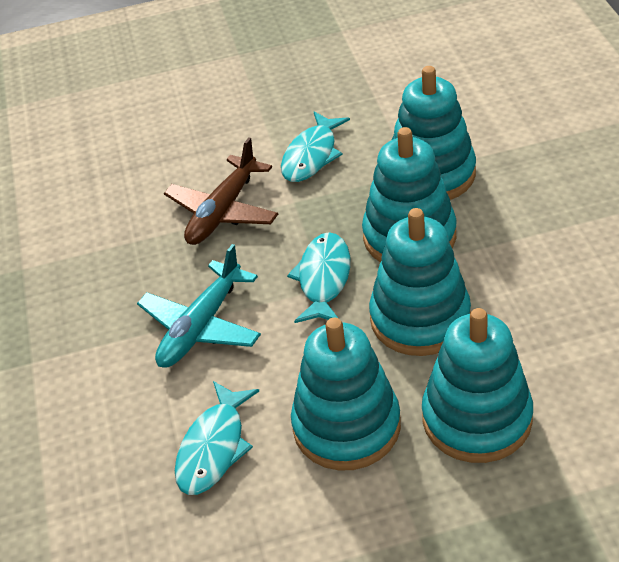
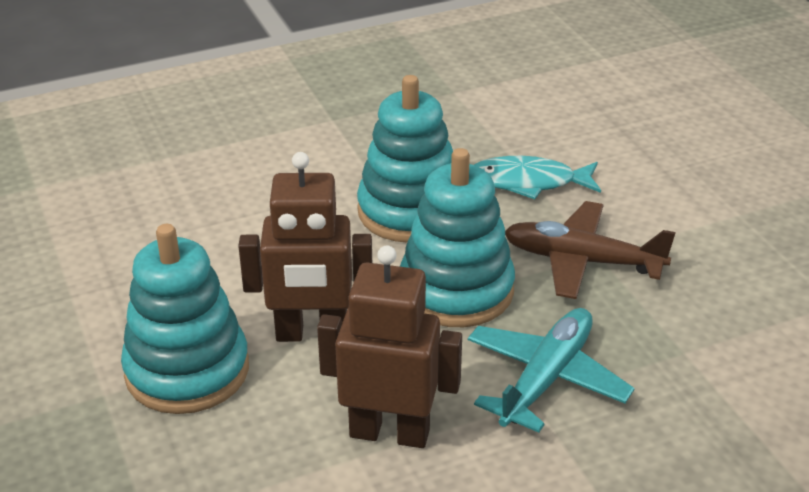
brown robot: none = 0 -> [238,152,372,342] [317,245,462,448] = 2
turquoise fish: [175,381,259,495] [281,112,350,182] [287,232,350,323] = 3 -> [474,156,601,199] = 1
turquoise stacking toy: [291,318,401,471] [362,127,457,262] [369,208,471,356] [392,66,476,200] [422,308,533,463] = 5 -> [121,224,249,414] [357,75,453,242] [400,148,515,327] = 3

